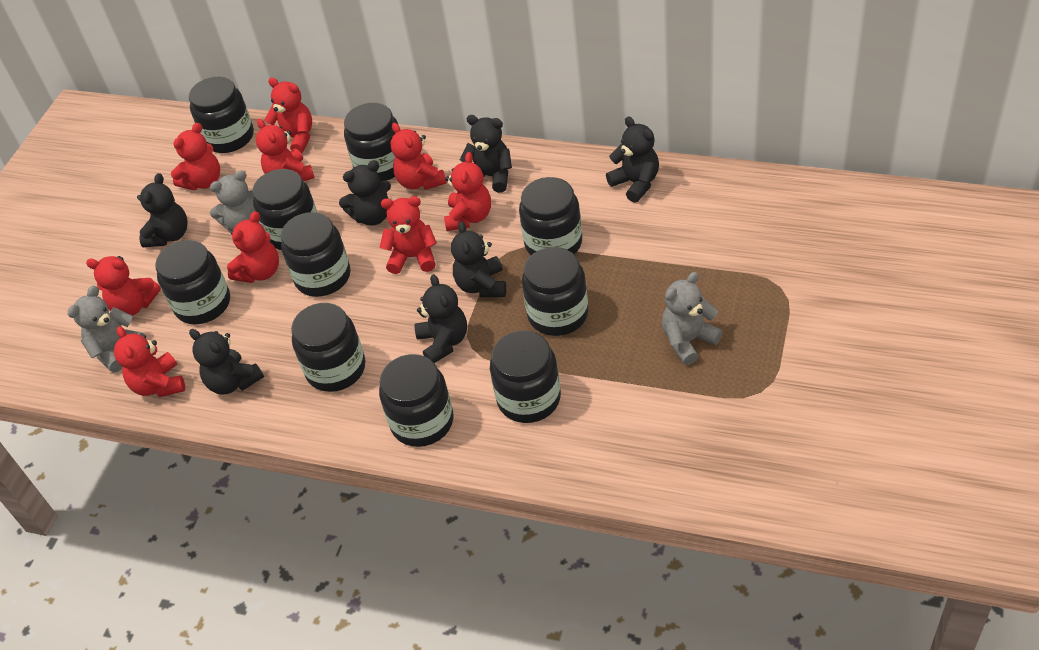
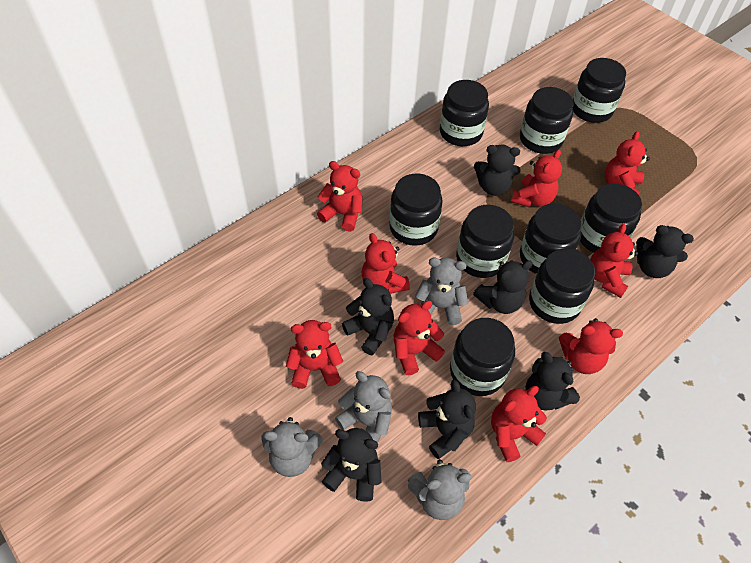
black jar: [155,240,230,324] [189,77,254,153] [252,169,318,250] [281,212,351,297] [291,303,365,392] [344,103,398,181] [379,354,454,447] [490,330,561,423] [519,177,582,255] [522,247,588,336] = 10 -> [389,174,442,246] [440,80,489,146] [450,318,515,396] [456,205,515,278] [520,87,573,154] [520,203,582,274] [529,249,595,324] [573,58,626,123] [580,184,642,253] = 9
grey teddy bear: [68,286,145,373] [210,170,259,232] [662,272,723,365] = 3 -> [261,417,323,477] [335,371,392,443] [408,459,471,520] [415,258,468,325] = 4

